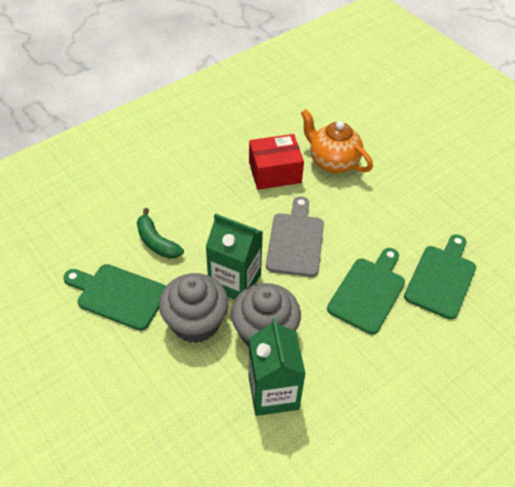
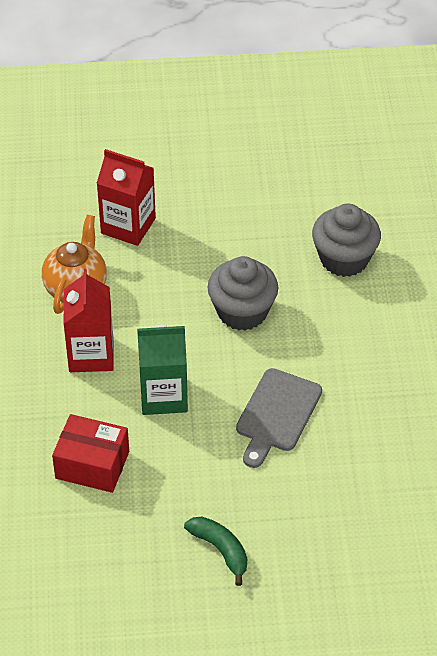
green carton: [206,213,263,300] [249,318,306,416] = 2 -> [137,325,188,415] = 1
green cutting board: [63,264,166,331] [327,248,405,334] [404,234,476,320] = 3 -> none = 0
red carton: none = 0 -> [63,269,114,372] [97,149,156,246] = 2

